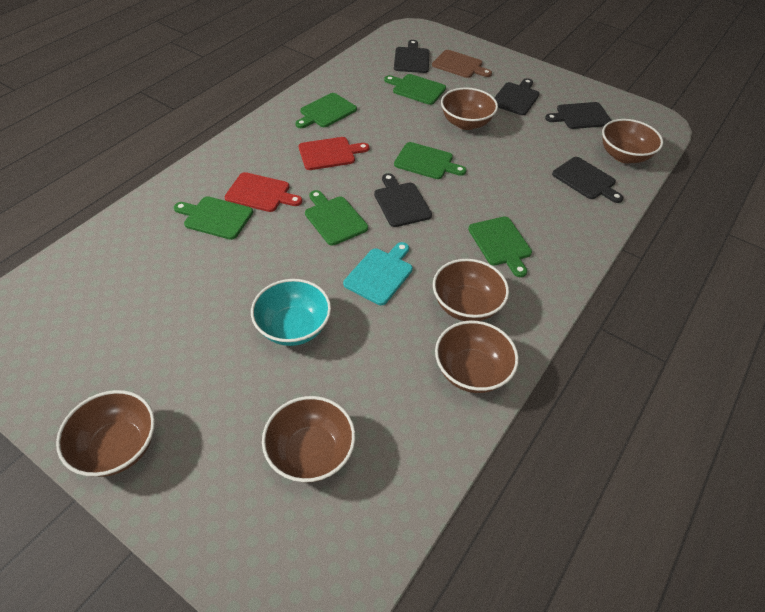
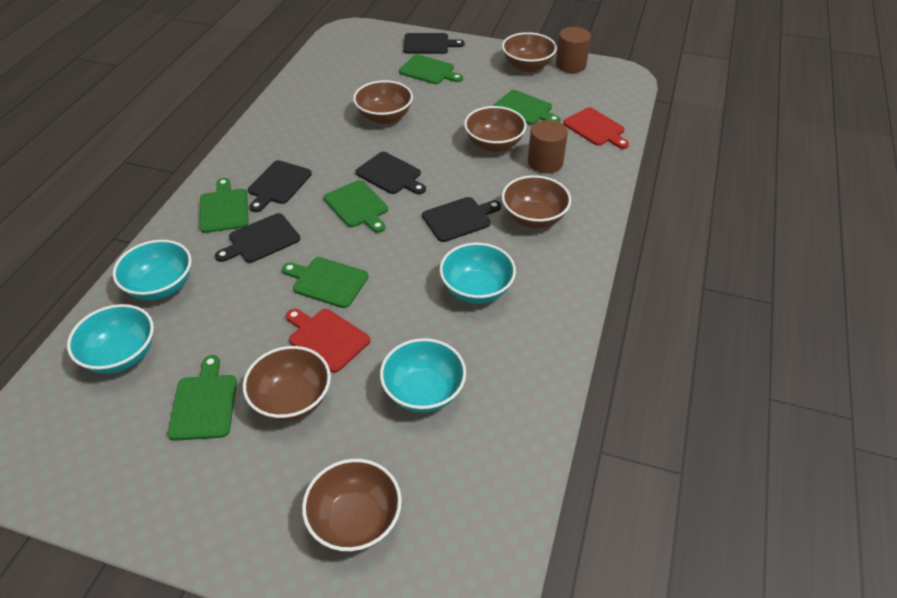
brown cutting board: [432,50,492,78] = 1 -> none = 0
brown cylinder: none = 0 -> [528,120,568,173] [556,27,591,73] = 2
turquoise bowl: [251,279,331,346] = 1 -> [67,304,154,374] [113,240,192,301] [380,338,466,413] [440,243,516,304] = 4
turquoise cutting board: [343,242,413,305] = 1 -> none = 0

